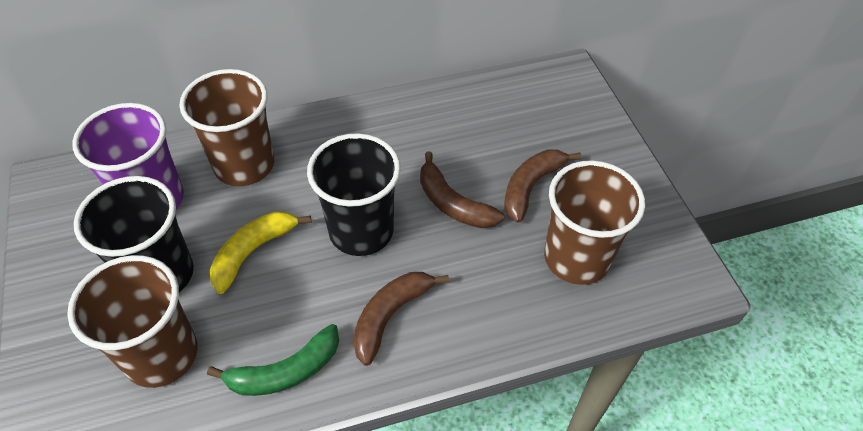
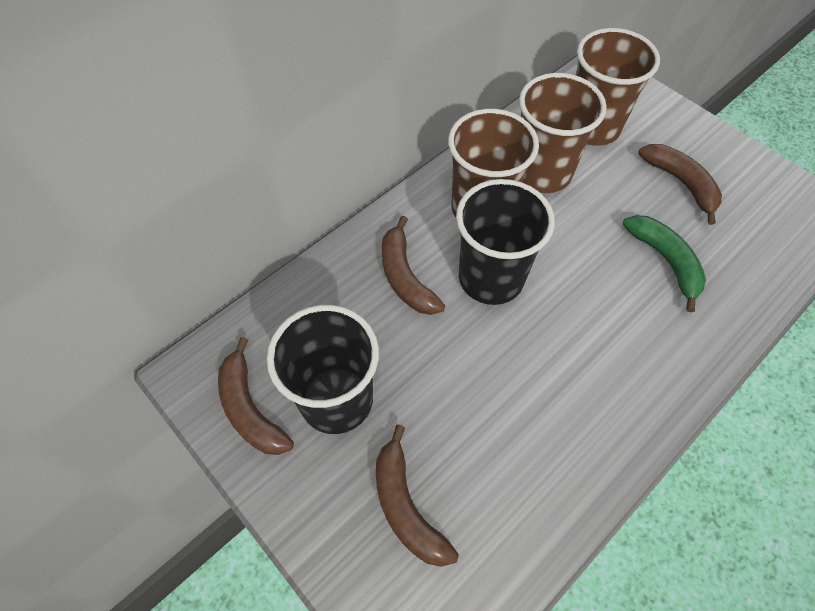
brown banana: [353,272,449,366] [420,151,504,228] [504,150,581,223] = 3 -> [218,337,294,455] [376,425,459,567] [382,216,445,315] [638,144,722,225] = 4
purple cup: [72,103,184,210] = 1 -> none = 0
yellow banana: [210,212,311,294] = 1 -> none = 0

